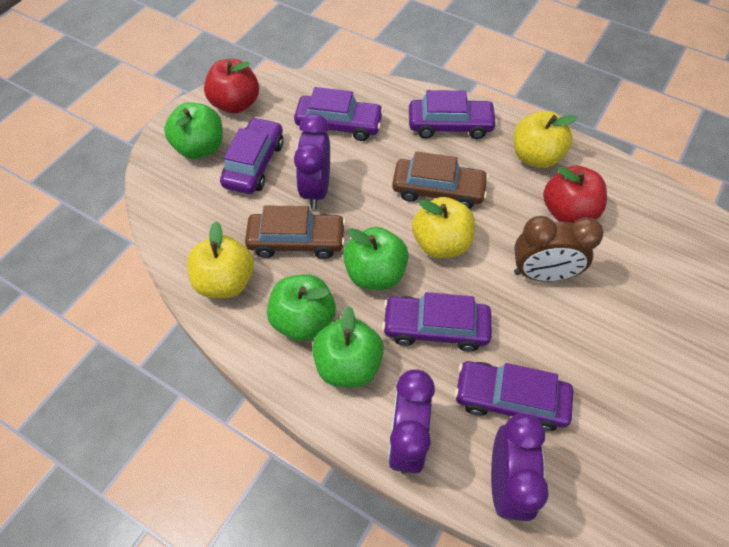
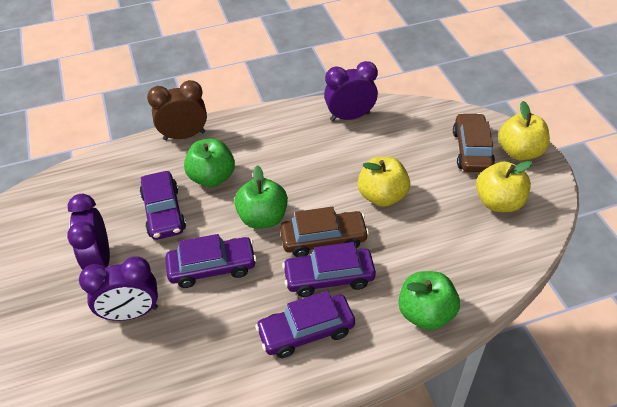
green apple: [164,102,223,159] [267,274,336,341] [312,306,384,387] [343,227,409,290] = 4 -> [184,139,235,187] [234,165,288,229] [398,271,460,330] = 3
purple car: [220,117,283,194] [294,87,384,141] [382,292,491,351] [409,90,498,139] [454,361,573,431] = 5 -> [140,171,186,240] [165,234,257,288] [255,291,355,358] [282,242,376,297] = 4
red apple: [204,59,259,114] [543,166,607,223] = 2 -> none = 0

